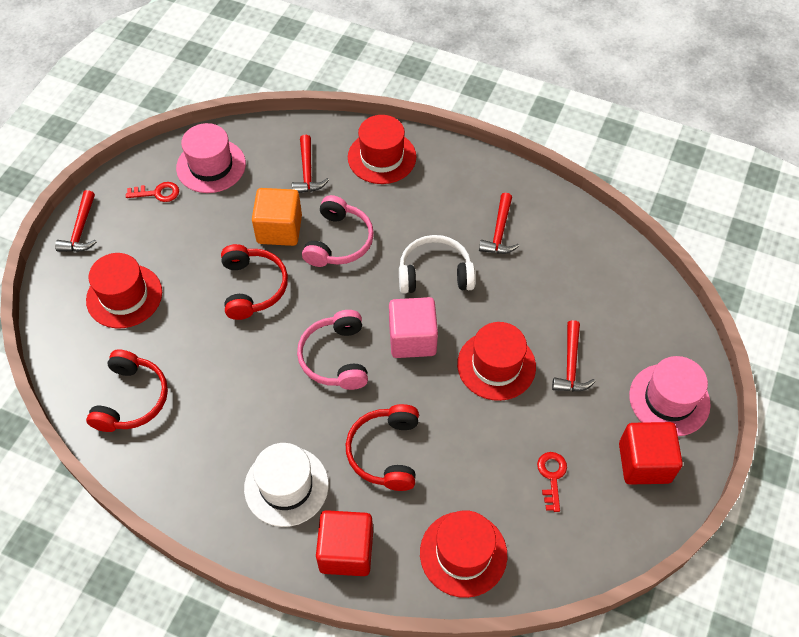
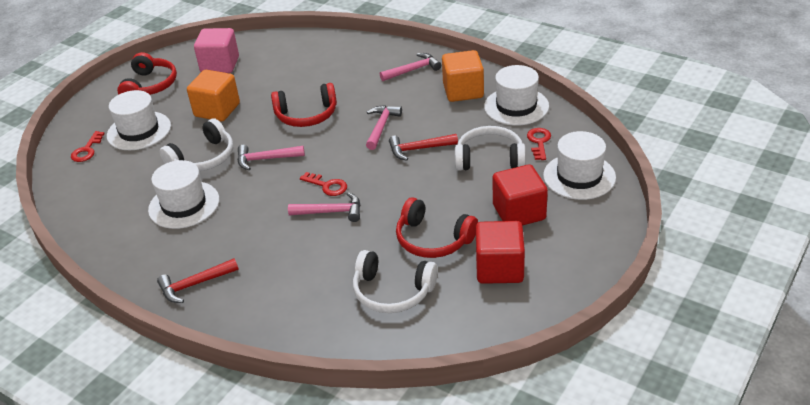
orange cube: [252,188,302,246] = 1 -> [187,70,240,121] [442,50,484,102] = 2
pink hammer: none = 0 -> [237,145,305,170] [288,192,361,222] [366,105,402,150] [380,53,441,81] = 4
pink hat: [176,123,246,193] [629,356,711,436] = 2 -> none = 0
pink headphones: [297,310,368,390] [302,195,374,267] = 2 -> none = 0
red hammer: [55,190,97,252] [292,135,329,193] [479,193,519,254] [552,320,596,391] = 4 -> [157,258,239,303] [389,134,458,161] = 2
red hat: [86,253,162,328] [348,115,416,184] [420,510,507,598] [457,322,536,401] = 4 -> none = 0
red key: [126,182,179,202] [537,452,567,512] = 2 -> [71,131,105,162] [300,172,347,196] [527,128,551,160] = 3
white hat: [244,443,329,527] = 1 -> [107,90,171,150] [148,160,219,229] [484,65,549,126] [543,131,616,200] = 4
white headphones: [399,235,475,294] = 1 -> [160,118,233,171] [353,250,438,313] [455,126,526,171] = 3

